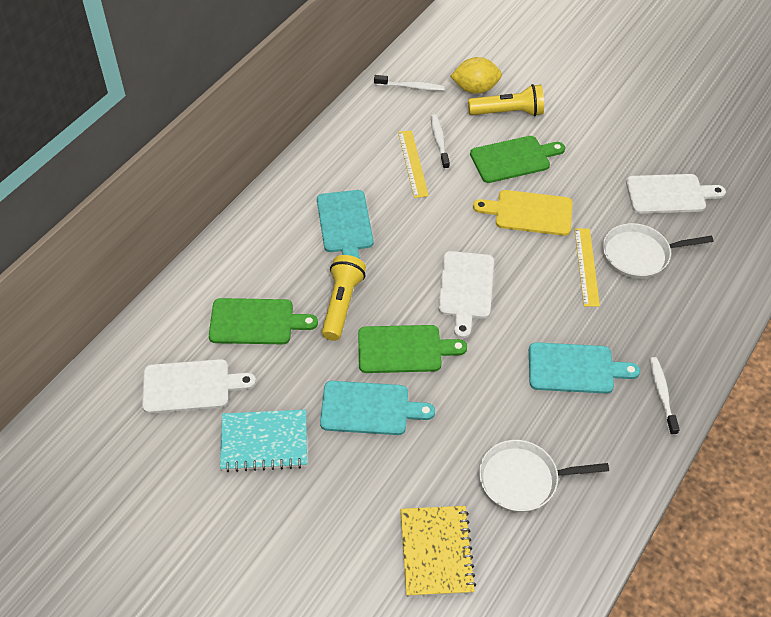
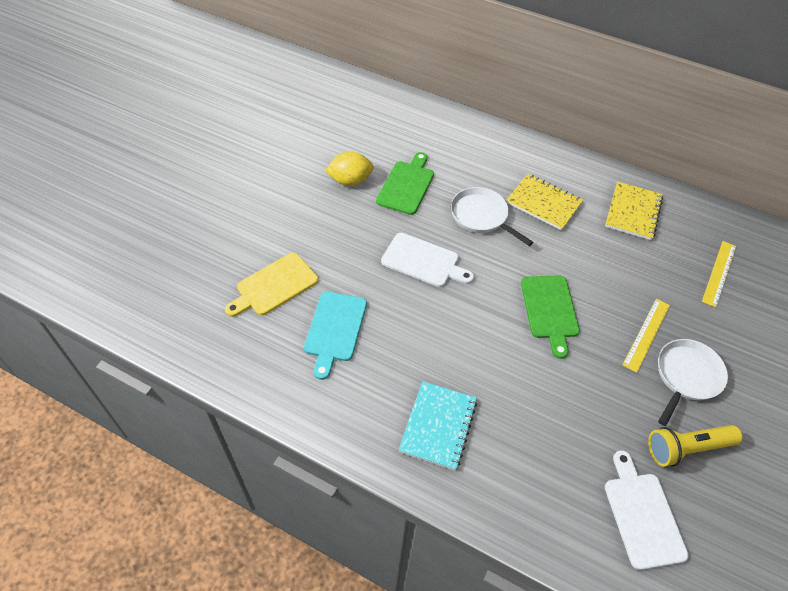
green cutting board: [209,298,318,344] [358,325,467,373] [470,136,565,183] = 3 -> [376,152,434,215] [521,275,580,359] = 2
turquoise cutting board: [317,190,373,259] [320,381,435,435] [529,342,640,394] = 3 -> [304,291,367,380] = 1
white cutting board: [142,359,256,413] [438,251,494,338] [626,174,726,214] = 3 -> [381,233,474,287] [605,450,689,570] = 2
white toothbrush: [374,75,445,91] [431,114,450,170] [650,357,680,436] = 3 -> none = 0
yellow flashlight: [322,255,366,341] [468,84,544,116] = 2 -> [648,425,743,467] = 1
yellow notebook: [401,506,476,597] = 1 -> [506,174,583,231] [605,181,663,240] = 2

